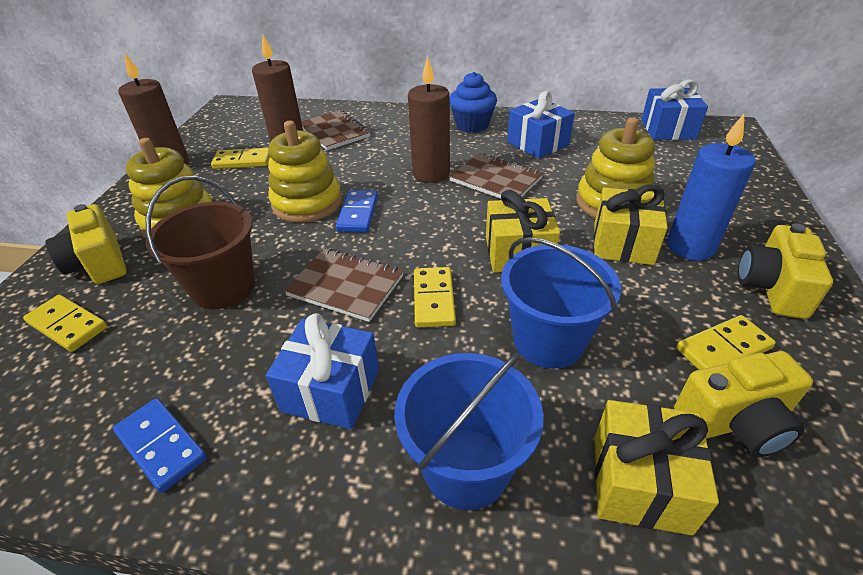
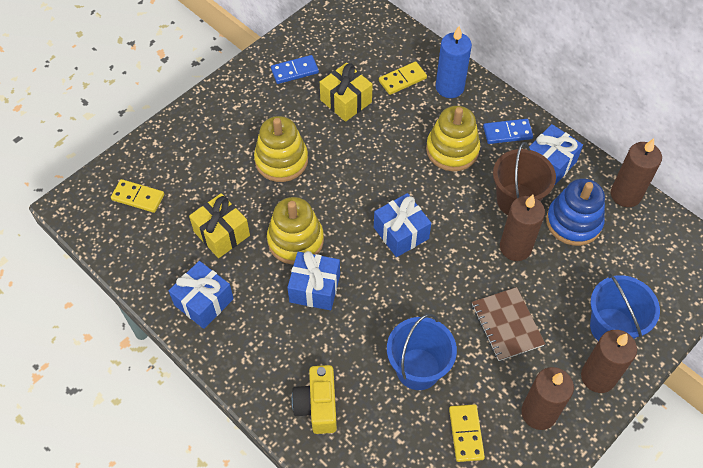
blue cupcake: [450,72,497,133] = 1 -> none = 0
blue gift: [266,313,379,429] [507,91,575,159] [641,79,708,140] = 3 -> [169,261,234,329] [287,251,340,310] [374,193,431,257] [529,124,583,186] = 4
blue stacking toy: none = 0 -> [546,178,605,246] = 1
brown candle: [118,53,189,165] [252,35,303,142] [408,56,450,183] = 3 -> [500,195,545,261] [521,367,574,430] [581,330,637,393] [611,138,662,207] = 4
brown notebook: [284,248,403,322] [301,110,370,150] [449,153,543,199] = 3 -> [472,287,545,361] = 1
yellow camera: [45,204,127,284] [674,351,813,457] [738,223,833,319] = 3 -> [292,365,337,434] = 1
yellow domino: [23,295,107,352] [211,148,270,169] [414,267,456,327] [676,315,776,370] = 4 -> [111,179,164,213] [379,61,427,95] [449,404,485,462] = 3
yellow gift: [486,190,560,273] [593,185,668,265] [595,400,719,536] = 3 -> [189,193,250,258] [320,63,373,122] = 2

